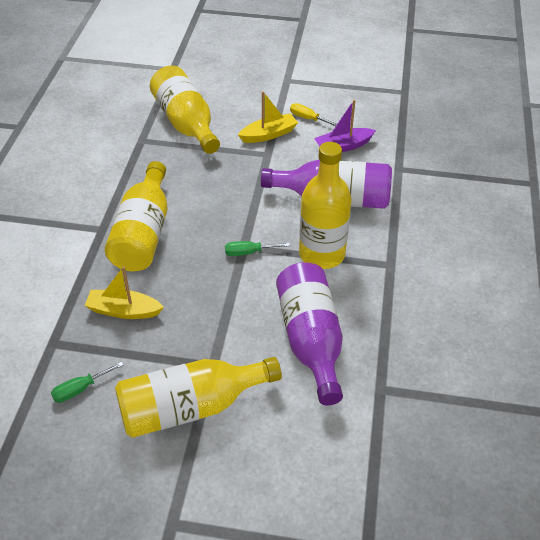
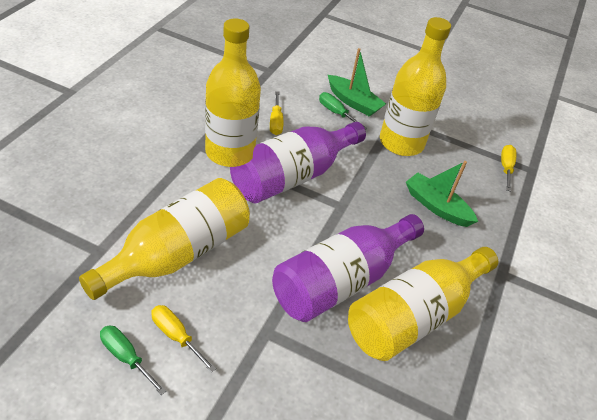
green boat: none = 0 -> [328,48,386,117] [406,161,478,227] = 2
purple boat: [314,100,376,152] = 1 -> none = 0
yellow boat: [84,266,164,319] [238,91,298,143] = 2 -> none = 0
yellow screwdriver: [290,103,337,126] = 1 -> [151,305,216,373] [270,91,283,135] [501,145,516,191] = 3

